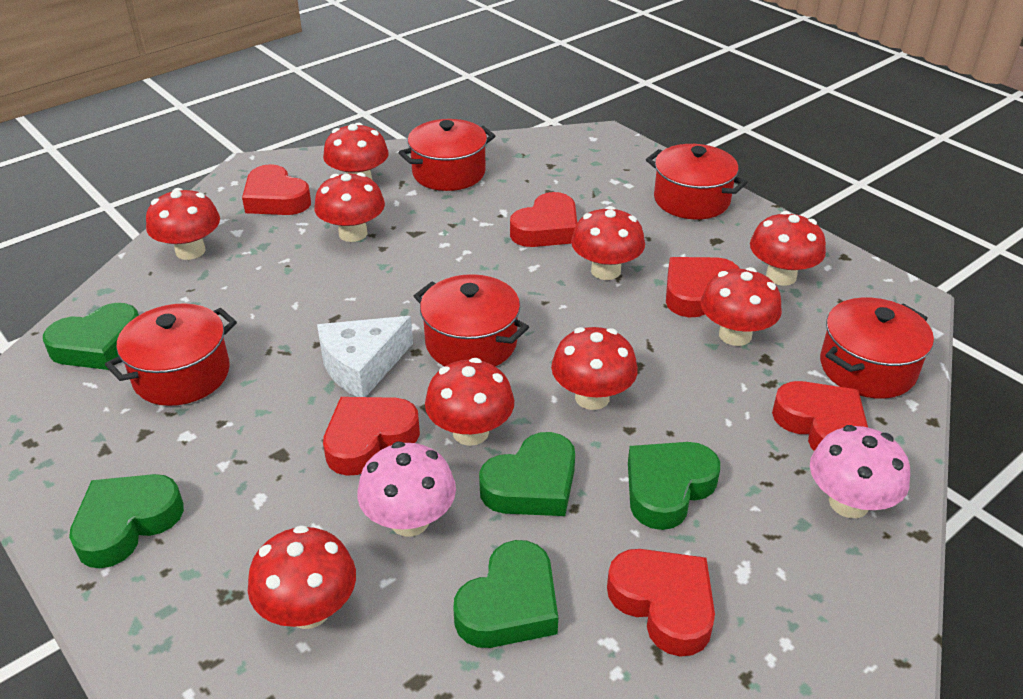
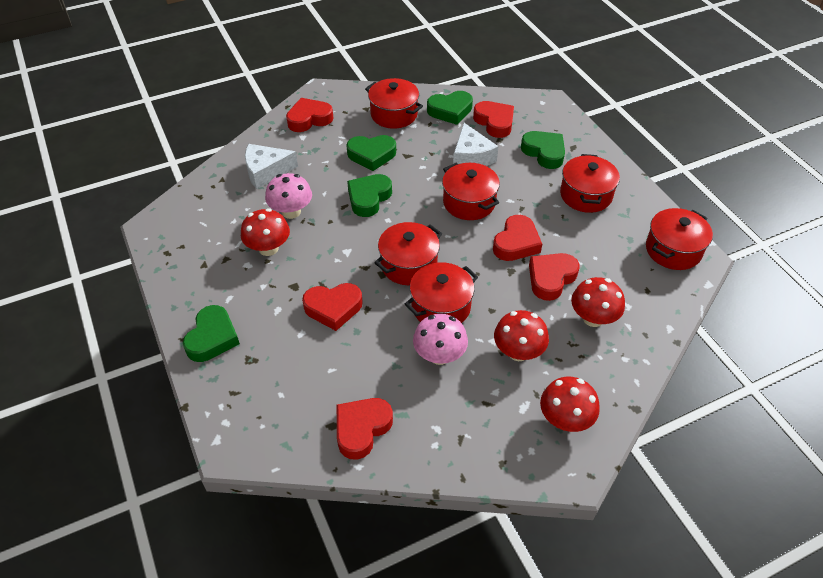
red mushroom: [146,188,220,260] [248,525,356,629] [314,173,385,242] [323,122,389,179] [425,358,514,446] [551,327,638,410] [571,206,645,280] [701,267,782,346] [750,211,826,286] = 9 -> [241,208,290,256] [494,310,549,361] [540,377,600,432] [571,277,625,327] = 4
red pot: [105,303,237,406] [398,119,496,191] [414,274,529,366] [646,144,748,219] [820,297,934,399] = 5 -> [365,78,423,129] [374,222,442,285] [405,262,478,323] [442,163,500,220] [560,154,620,213] [646,208,713,270] = 6
white cheese: [317,316,413,397] = 1 -> [245,144,298,189] [453,123,498,166] = 2

